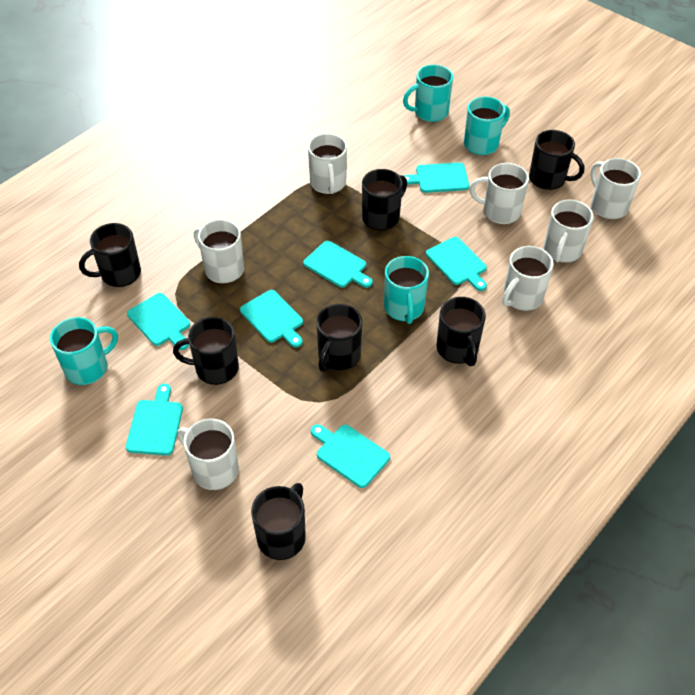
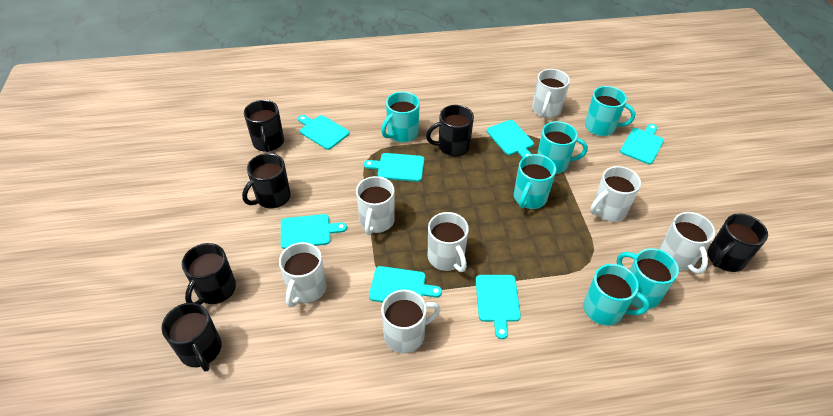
black mug: [79,223,141,287] [173,317,239,385] [251,483,306,560] [316,304,362,372] [362,169,407,231] [437,297,486,366] [529,130,584,190] = 7 -> [161,303,222,372] [182,243,236,305] [242,153,291,208] [244,100,284,152] [426,105,474,156] [708,213,768,272] = 6
turquoise mug: [50,317,118,385] [384,256,429,324] [403,65,453,122] [464,96,510,155] = 4 -> [381,92,420,142] [514,154,556,209] [537,121,588,174] [583,264,650,326] [585,86,635,136] [617,248,679,309] = 6

